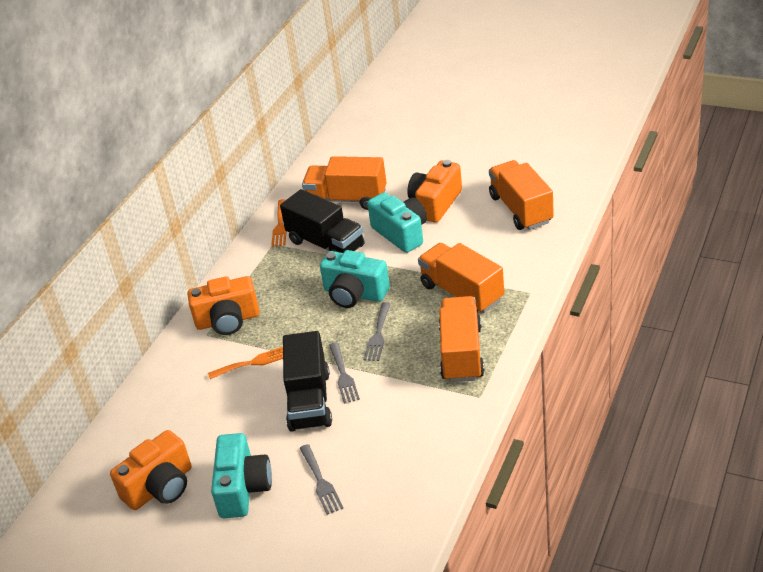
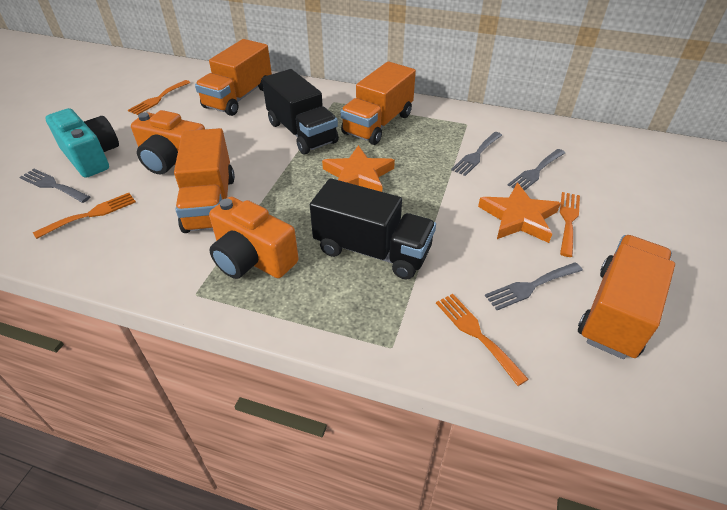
grey fork: [300,444,343,515] [329,342,360,404] [364,302,391,361] = 3 -> [20,169,90,203] [451,132,502,176] [485,262,583,310] [508,149,565,191] = 4
orange camera: [110,430,192,510] [187,276,259,335] [407,160,462,223] = 3 -> [131,110,205,174] [209,197,299,279] = 2
orange fork: [208,347,283,379] [271,199,287,247] = 2 -> [33,193,136,239] [128,80,190,115] [436,294,528,386] [560,192,580,257] = 4
orange star: none = 0 -> [322,145,395,192] [478,183,561,243] = 2
turquoise camera: [211,433,272,518] [320,250,390,308] [367,192,427,253] = 3 -> [45,108,119,178] = 1

